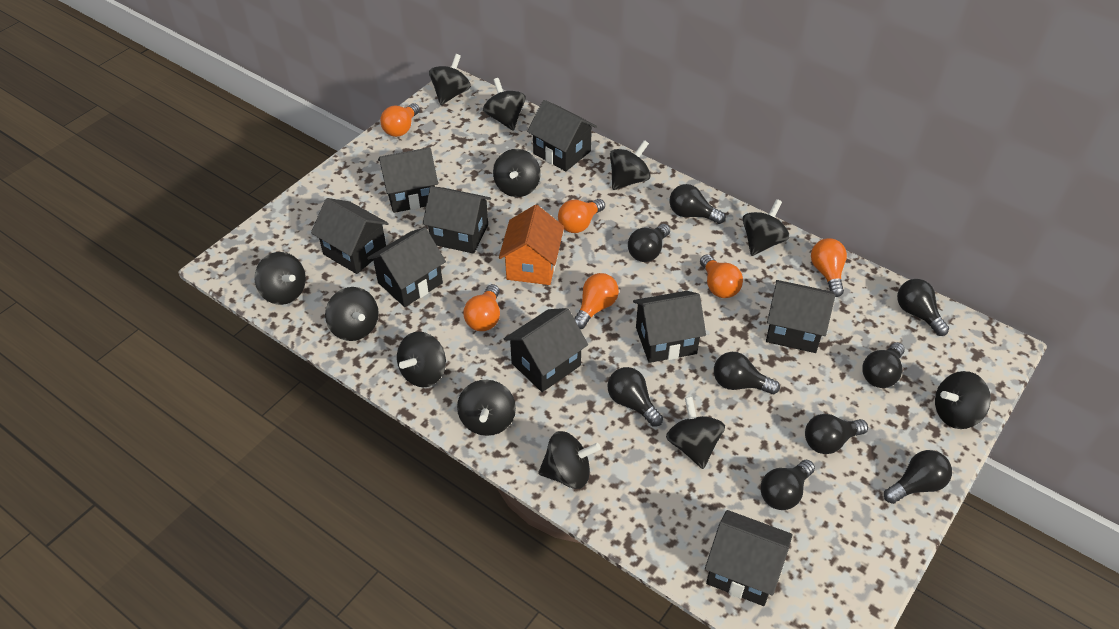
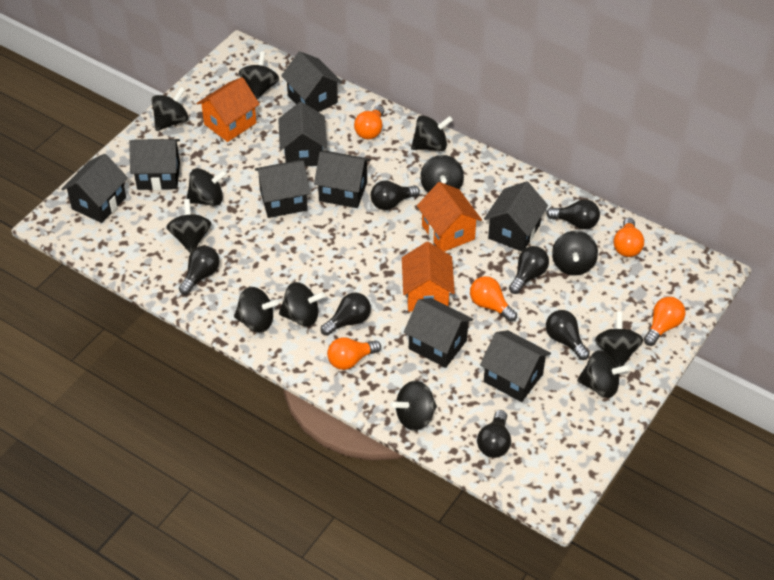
black light bulb: [607,367,663,427] [628,224,670,262] [669,184,726,224] [714,352,780,394] [761,460,815,510] [805,414,868,454] [862,342,905,388] [884,450,952,504] [897,279,949,336] = 9 -> [179,246,219,295] [321,293,371,336] [371,180,420,210] [477,410,511,458] [509,246,549,294] [546,199,600,229] [546,310,590,360] = 7
orange house: [499,205,564,285] = 1 -> [196,77,260,142] [402,242,455,312] [417,182,482,252] = 3
orange light bulb: [380,103,420,137] [463,284,500,331] [558,199,605,233] [575,273,619,329] [700,254,743,298] [811,238,847,297] = 6 -> [327,337,381,370] [354,106,384,139] [470,276,517,322] [614,218,644,257] [644,297,686,346] = 5

